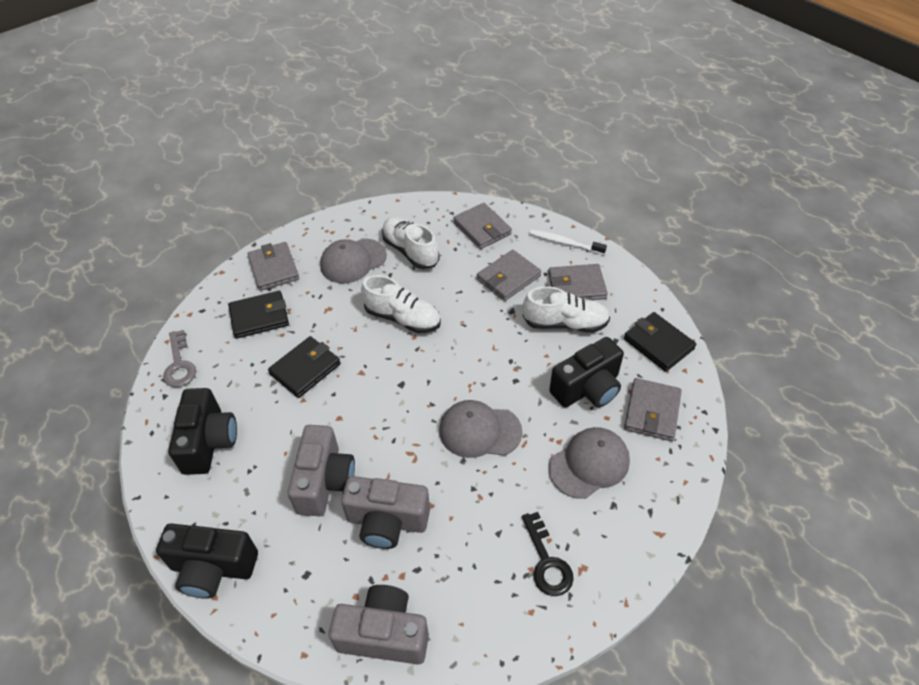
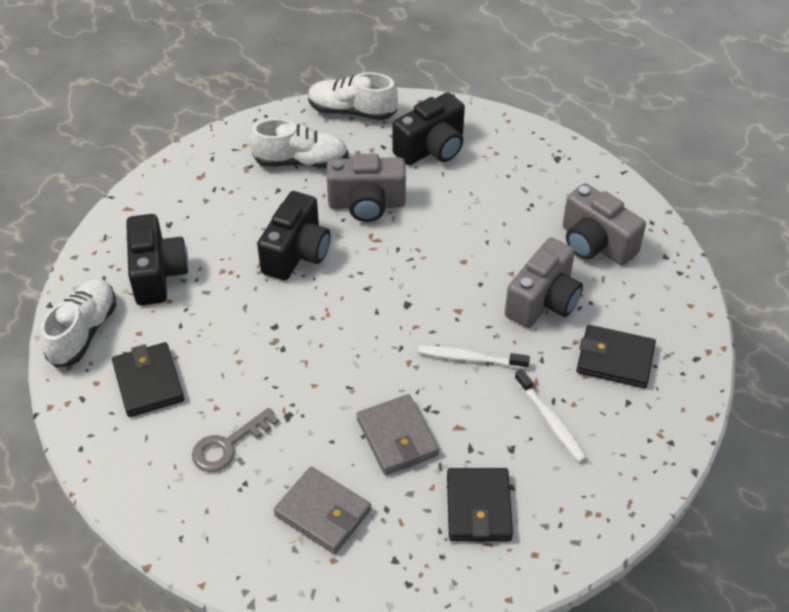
black key: [522,512,574,596] = 1 -> none = 0
grey cap: [320,239,387,283] [439,400,523,458] [548,427,630,499] = 3 -> none = 0
grey wallet: [248,242,299,291] [453,203,512,249] [477,250,541,301] [548,264,608,300] [624,378,682,441] = 5 -> [274,467,371,554] [357,394,439,475] = 2
white toothbrush: [529,229,607,255] = 1 -> [418,346,530,369] [515,369,587,462] = 2

